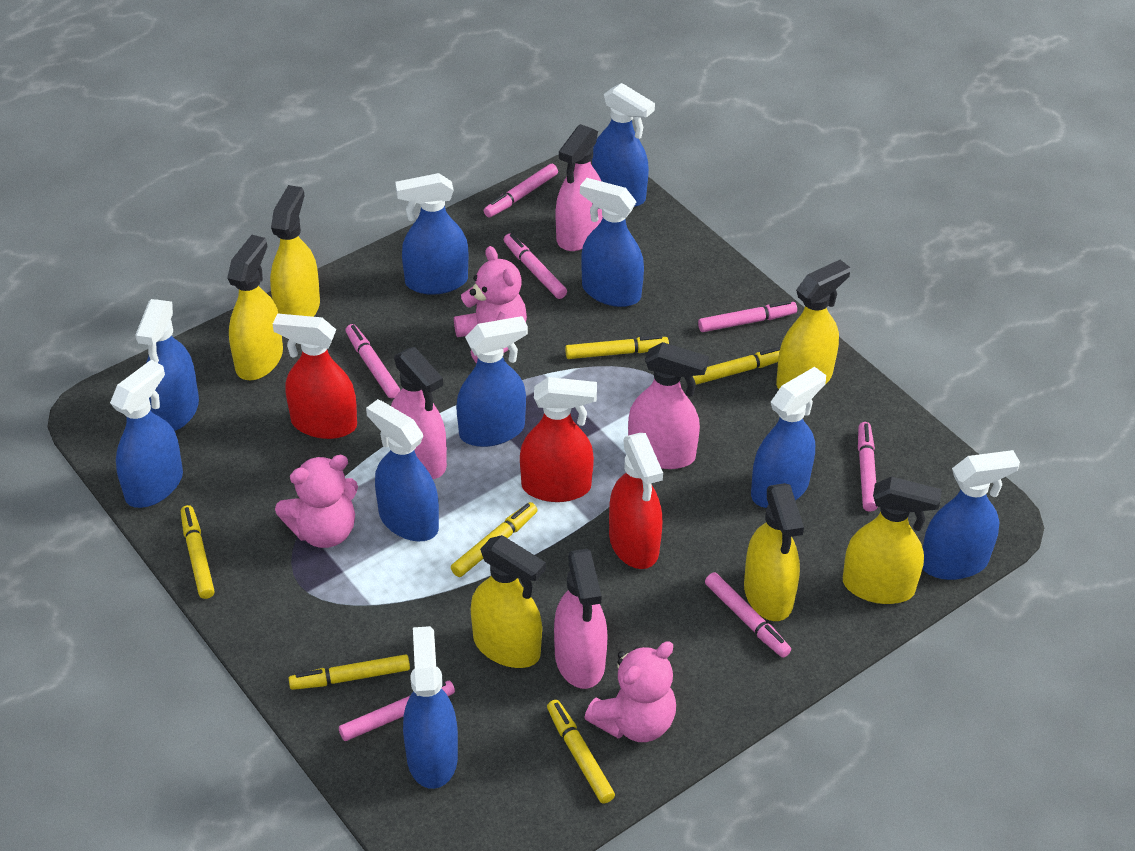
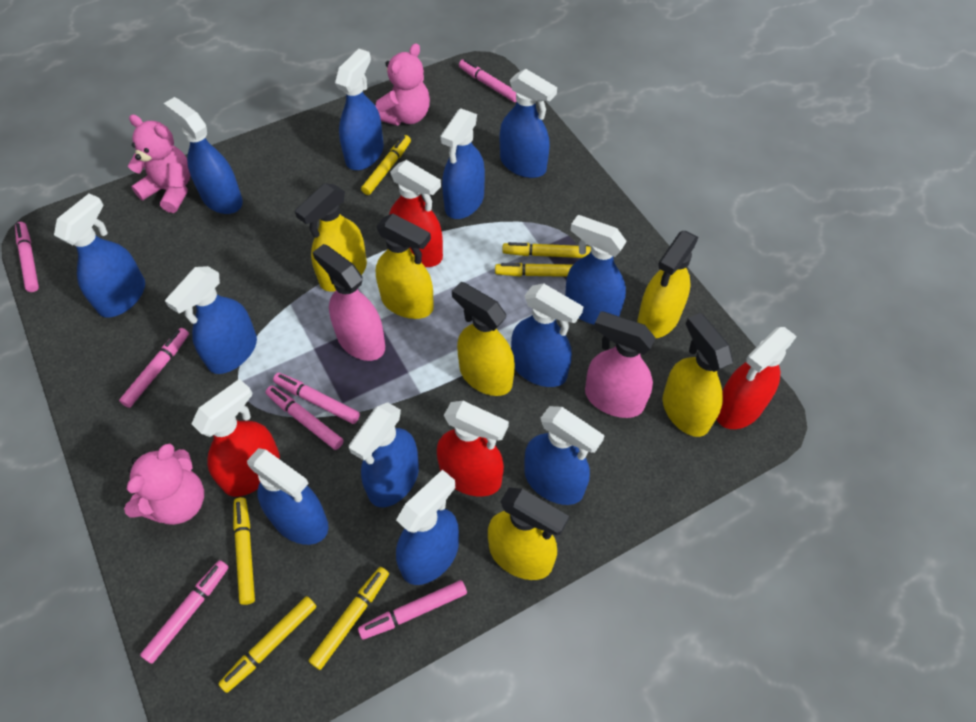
blue spray bottle: [110,360,183,508] [135,299,199,431] [366,399,439,541] [395,173,468,295] [403,626,458,789] [456,316,528,447] [580,178,644,307] [592,83,655,207] [751,367,826,508] [923,450,1020,580] = 10 -> [54,193,145,317] [164,97,243,214] [165,266,257,374] [247,448,329,545] [335,49,384,170] [349,402,419,507] [396,469,459,585] [440,108,485,219] [500,69,557,178] [511,283,584,387] [524,406,605,505] [565,215,627,325] = 12
pink spray bottle: [391,347,447,479] [554,549,607,689] [556,124,603,251] [628,342,709,469] = 4 -> [313,244,385,361] [585,311,655,418] = 2
red spray bottle: [273,314,357,439] [520,377,597,502] [609,433,663,569] = 3 -> [192,379,280,497] [389,160,443,267] [437,401,509,497] [717,327,797,429] = 4

